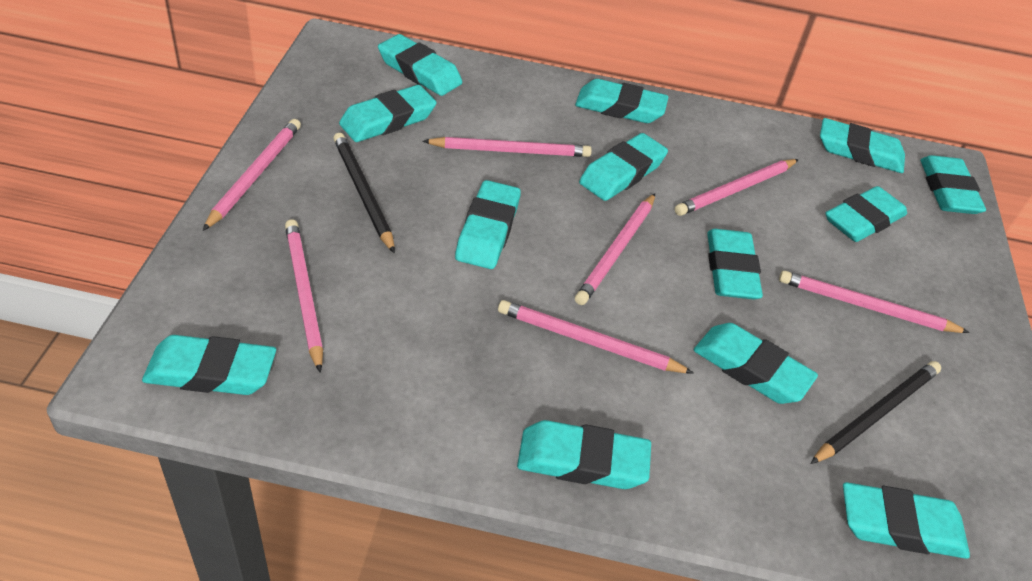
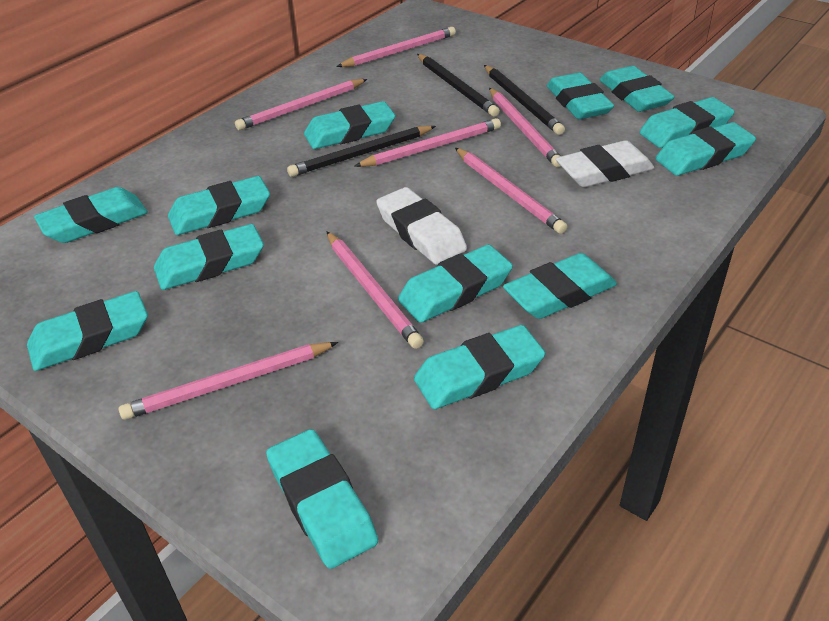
black pencil: [333,133,395,253] [810,361,941,464] = 2 -> [287,126,436,177] [417,54,500,117] [484,65,565,135] = 3
white eraser: none = 0 -> [376,187,467,265] [556,140,654,187] = 2

